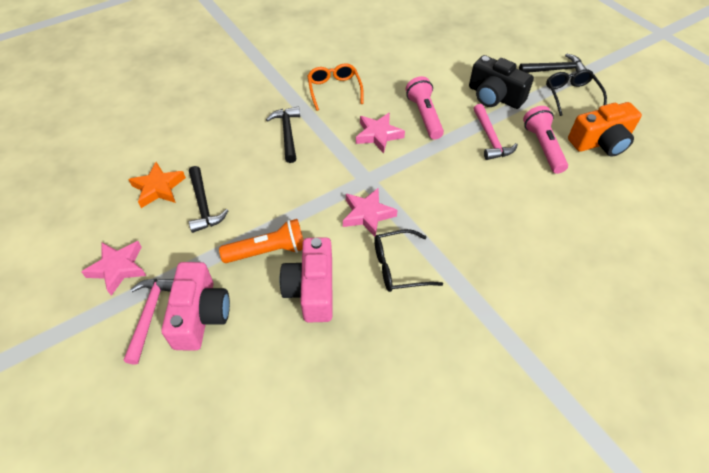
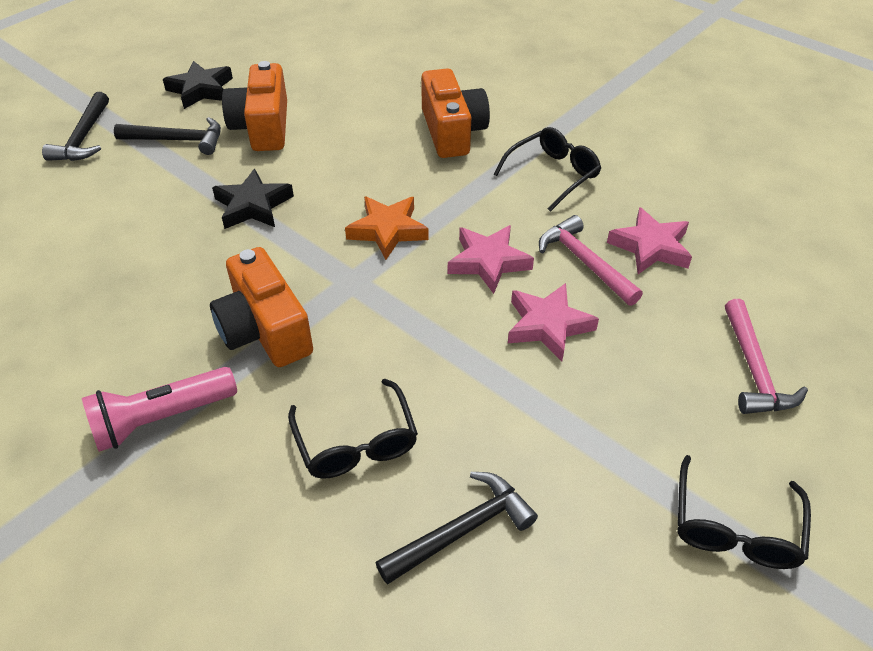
black camera: [469,55,534,109] = 1 -> none = 0
black glasses: [374,229,443,292] [546,69,607,116] = 2 -> [288,379,418,479] [493,127,601,212] [678,455,811,569] = 3
black star: none = 0 -> [163,61,233,109] [212,169,294,229] = 2
orange camera: [568,102,642,157] = 1 -> [210,247,313,367] [222,61,287,151] [421,68,490,158] = 3
orange flashlight: [219,219,303,263] = 1 -> none = 0
orange glasses: [307,63,364,111] = 1 -> none = 0
pink camera: [161,262,230,351] [280,237,332,322] = 2 -> none = 0
pink flashlight: [406,76,444,140] [523,106,568,174] = 2 -> [82,367,237,452] = 1

